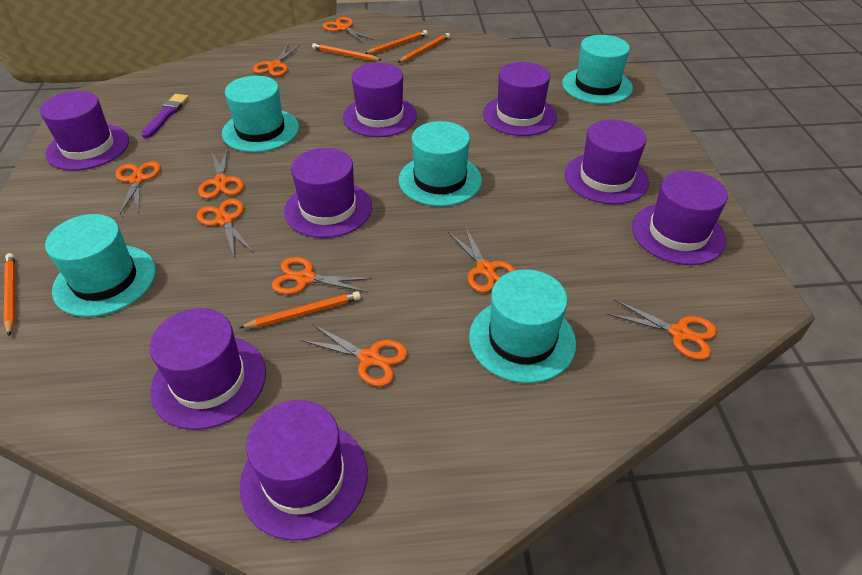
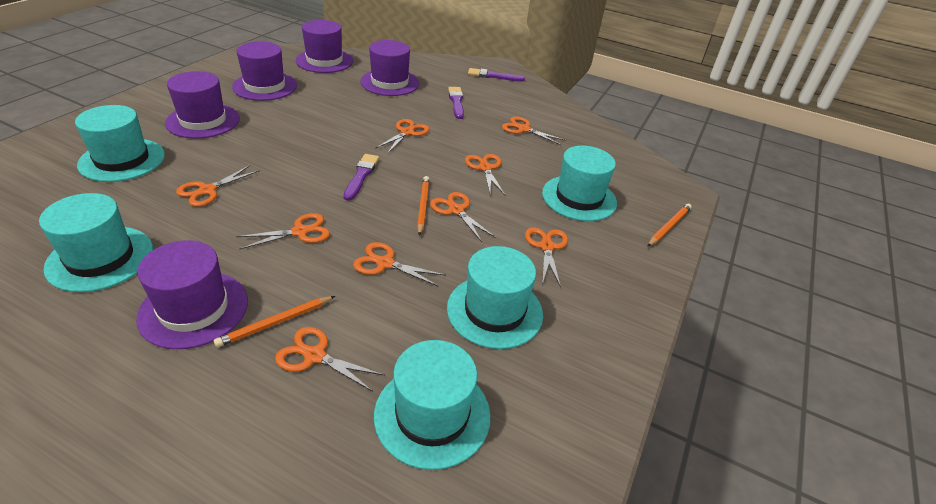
orange pencil: [4,253,15,336] [239,291,361,328] [312,43,381,61] [365,30,428,54] [398,33,450,63] = 5 -> [214,296,335,347] [417,176,430,236] [647,204,692,247] = 3
purple brush: [141,94,189,138] = 1 -> [344,154,379,201] [448,87,464,119] [468,68,525,82] = 3
purple hat: [40,91,129,171] [149,308,266,430] [240,400,368,540] [284,148,372,238] [343,63,417,137] [483,62,557,136] [565,119,649,204] [632,171,728,265] = 8 -> [136,240,248,349] [165,71,240,139] [232,41,297,101] [296,20,353,73] [360,40,419,96] = 5

